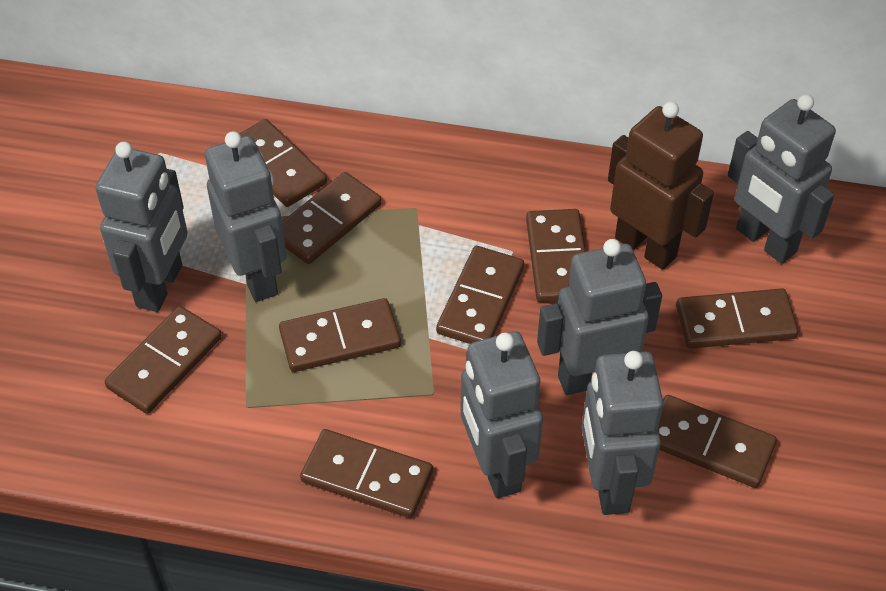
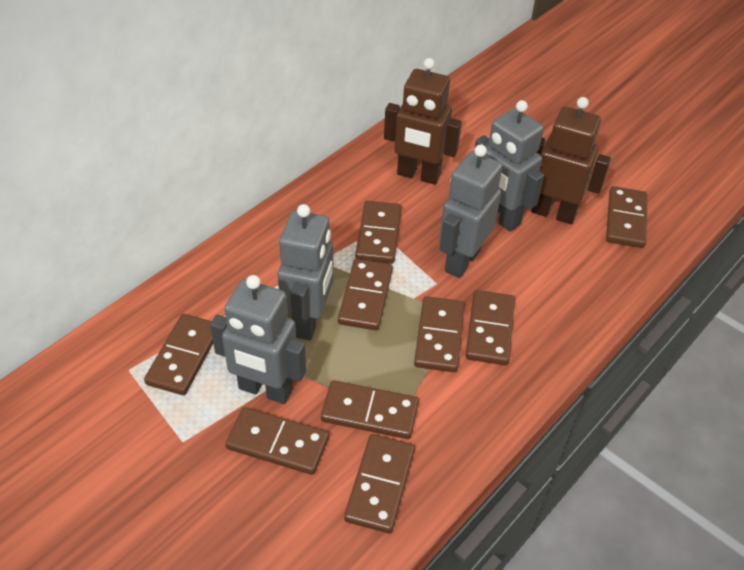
brown robot: [608,102,714,270] = 1 -> [384,58,462,185] [531,97,611,224] = 2
grey robot: [96,142,188,312] [205,131,287,302] [461,331,543,498] [537,239,662,395] [581,351,663,515] [728,94,836,264] = 6 -> [210,275,306,404] [278,204,334,341] [439,144,503,278] [475,100,544,232] = 4

